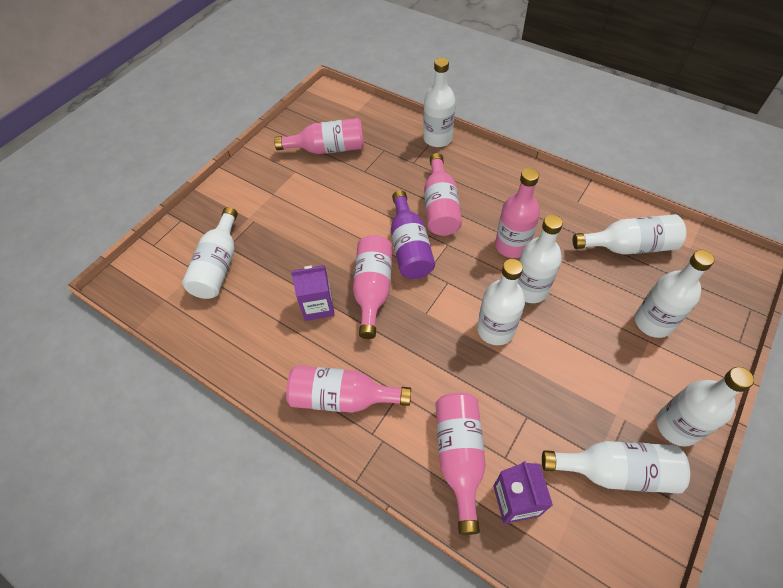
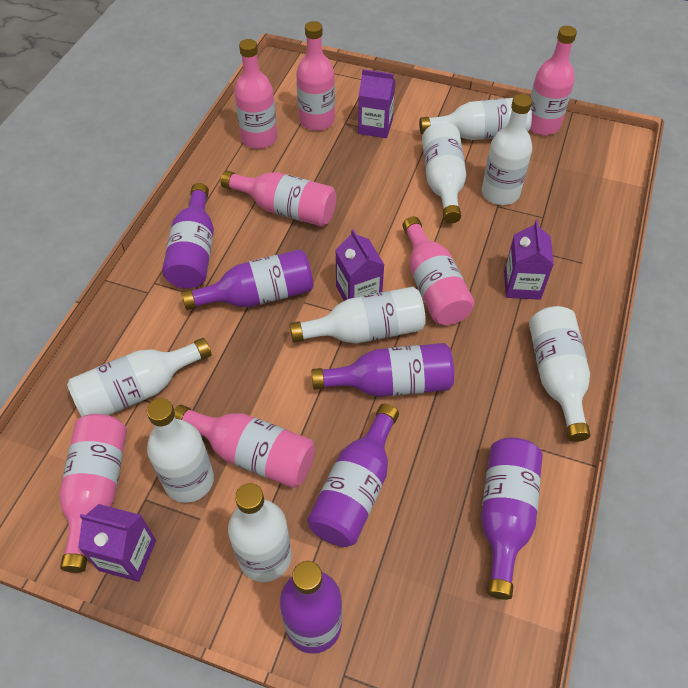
pink bottle: [274,118,364,154] [286,365,411,413] [353,235,393,339] [424,153,462,236] [436,393,486,535] [495,168,540,258] = 6 -> [59,414,127,573] [174,405,315,488] [220,170,336,227] [234,39,277,149] [296,21,335,131] [403,216,475,325] [530,26,577,135] = 7
purple bottle: [391,190,435,279] = 1 -> [162,183,214,289] [181,249,314,310] [280,561,342,654] [307,404,399,547] [311,343,454,397] [481,438,543,600] = 6
purple carton: [291,265,335,321] [493,461,553,524] = 2 -> [78,504,156,582] [335,229,384,301] [358,69,395,138] [504,220,554,300] = 4

